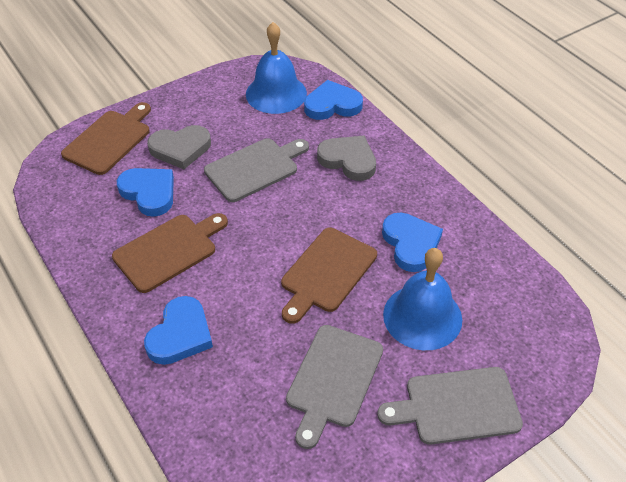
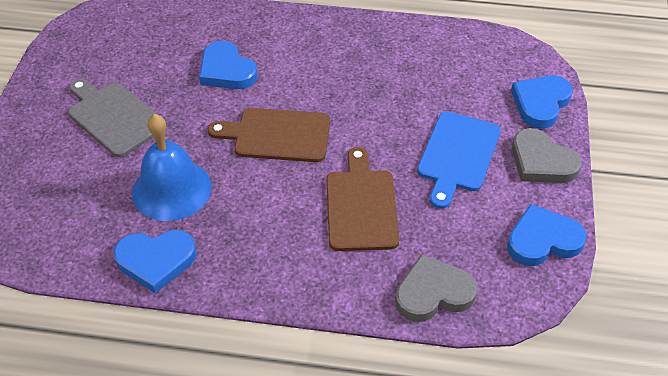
blue bell: [246,22,307,114] [383,248,462,350] = 2 -> [132,114,212,221] = 1
blue cutting board: none = 0 -> [417,111,501,209] = 1
brown cutting board: [61,102,151,175] [112,213,228,293] [281,228,377,324] = 3 -> [208,108,330,162] [326,147,399,251] = 2
grey cutting board: [204,138,309,202] [286,325,383,449] [377,367,523,445] = 3 -> [68,79,167,157] = 1

